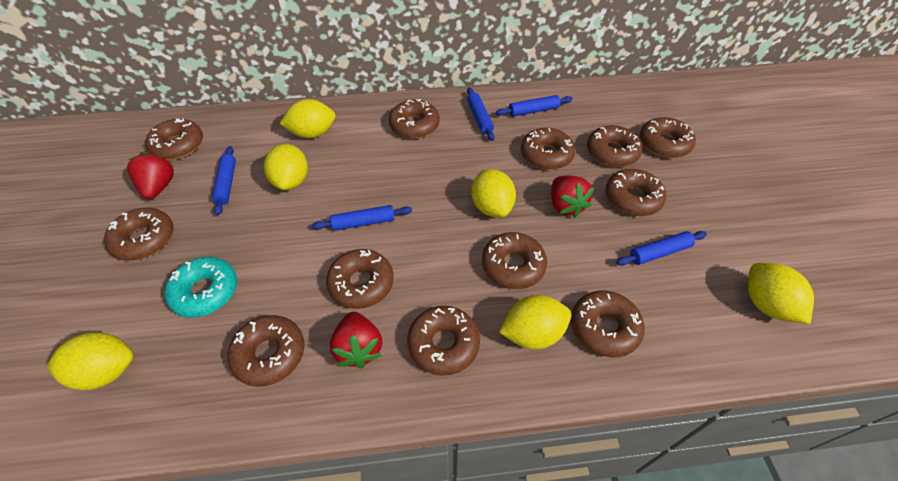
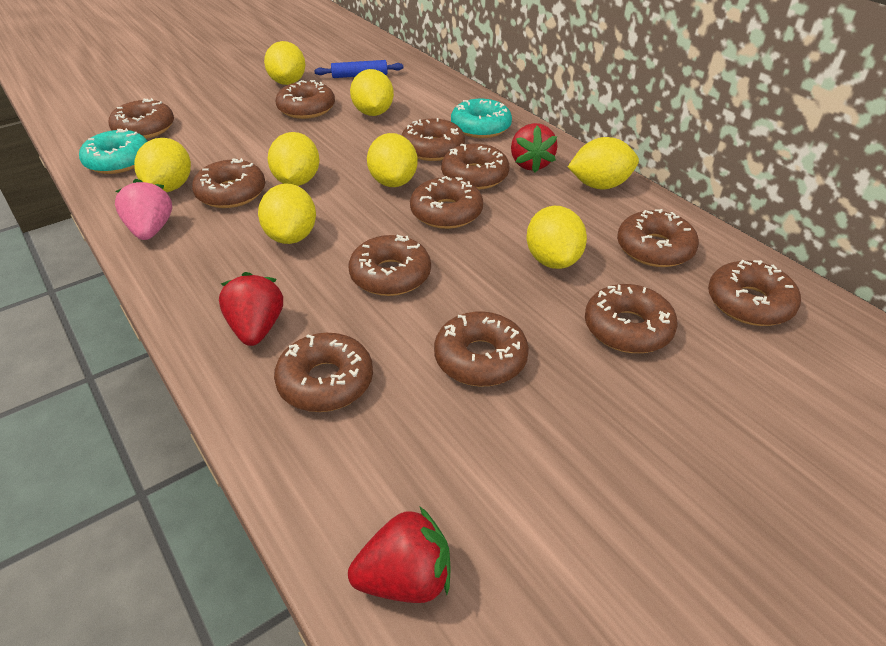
blue rolling pin: [212,146,236,215] [312,205,412,231] [467,88,495,141] [496,95,573,117] [616,231,707,266] = 5 -> [314,60,404,78] = 1
pink strawberry: none = 0 -> [115,179,172,240] = 1
turquoise donut: [164,257,237,318] = 1 -> [79,128,148,174] [451,99,512,138] = 2
yellow lemon: [46,332,133,390] [264,144,308,190] [280,99,336,138] [471,169,516,217] [499,295,571,349] [747,263,814,324] = 6 -> [134,138,191,192] [258,184,316,244] [264,41,306,85] [267,132,319,186] [350,69,394,116] [367,133,418,187] [527,206,587,269] [568,137,639,189] = 8

